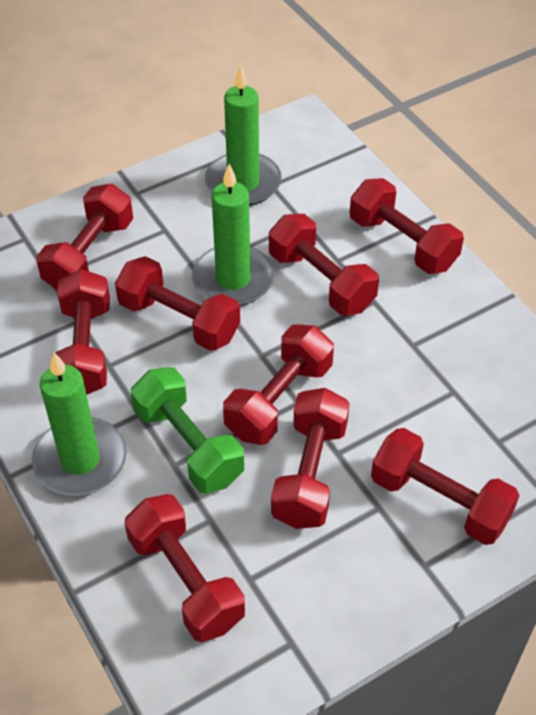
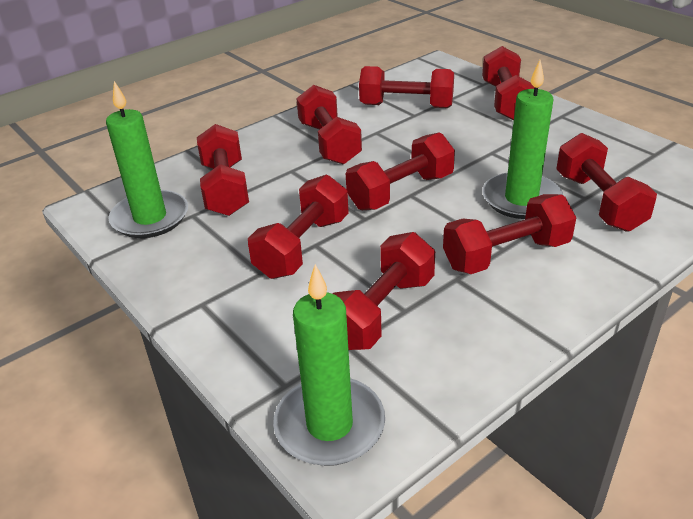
green dumbbell: [131,367,244,493] = 1 -> none = 0

